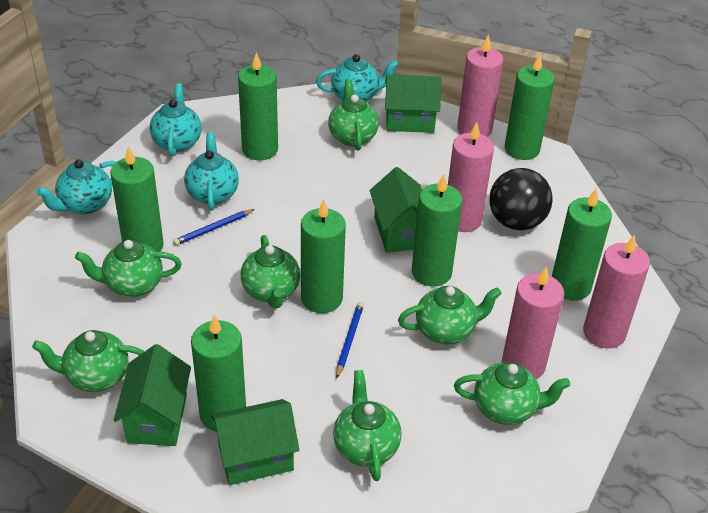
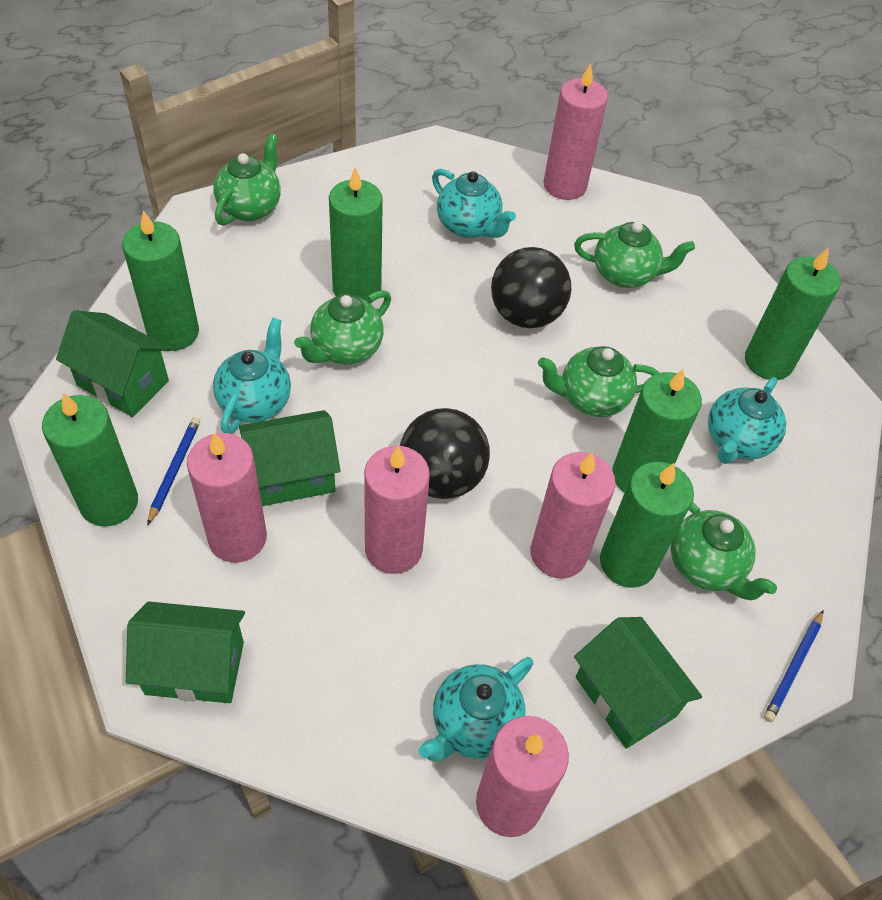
black ball: [489,168,553,230] = 1 -> [400,408,490,499] [491,247,571,328] = 2
green candle: [110,146,164,252] [191,315,246,432] [238,52,278,160] [301,199,346,313] [412,174,463,286] [505,54,554,160] [552,189,612,301] = 7 -> [42,393,138,526] [122,210,199,351] [329,167,383,303] [600,462,694,588] [612,369,702,493] [745,247,841,380] = 6
green teapot: [32,330,145,392] [75,240,182,297] [241,235,300,309] [328,79,379,151] [333,370,402,481] [398,286,502,344] [454,362,570,425] = 7 -> [213,133,281,226] [294,290,391,365] [538,346,659,417] [574,221,695,288] [671,502,777,600] = 5
pink candle: [448,122,494,232] [457,35,503,137] [502,266,564,379] [583,234,650,349] = 4 -> [187,433,267,562] [364,446,430,574] [476,716,569,837] [531,452,616,579] [544,63,608,200] = 5

